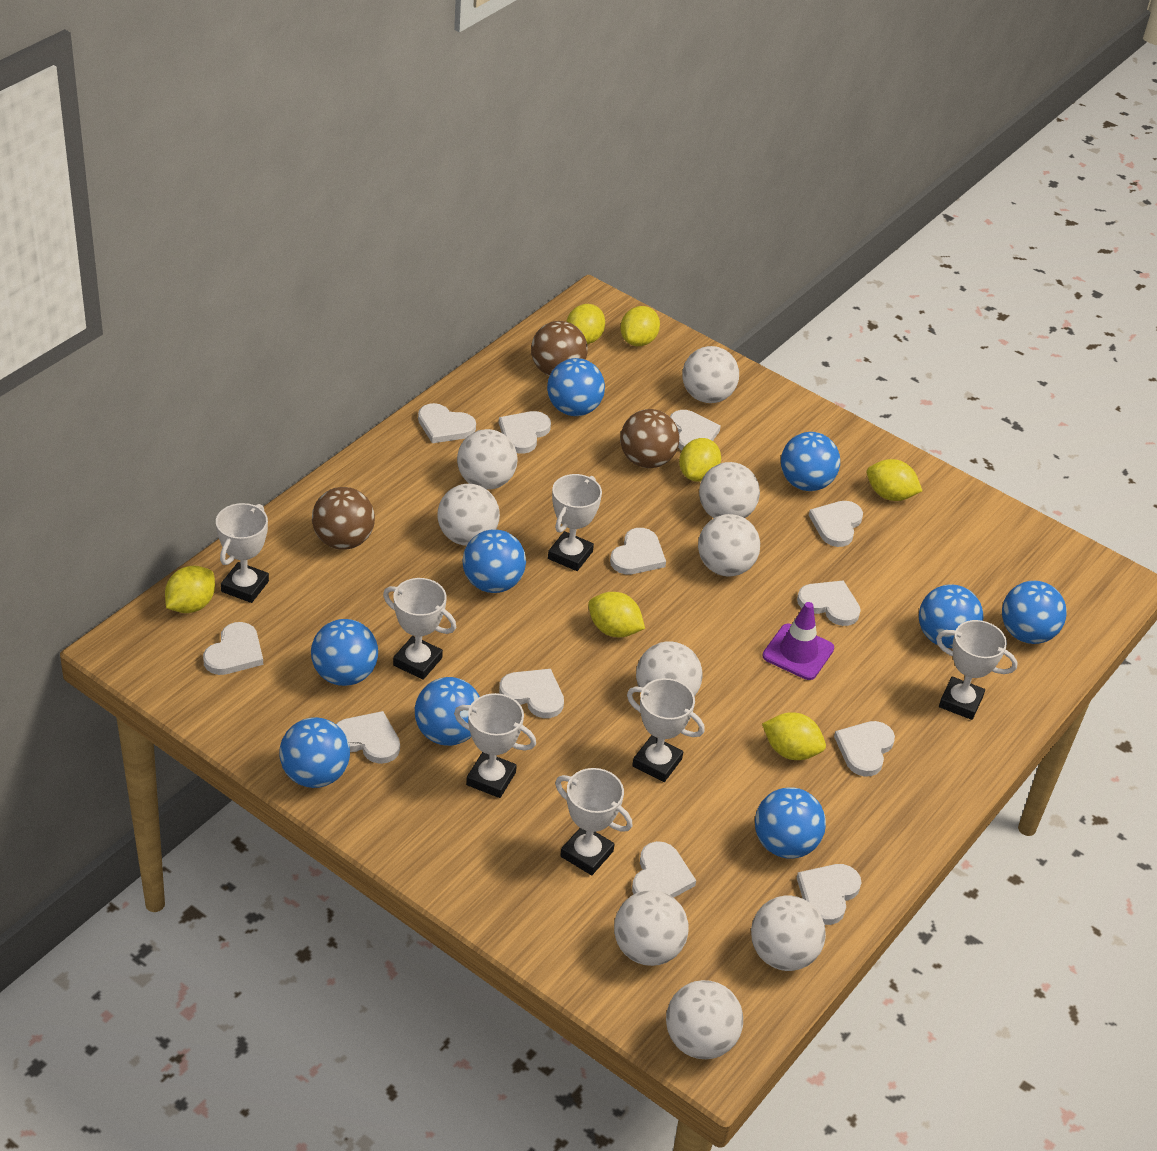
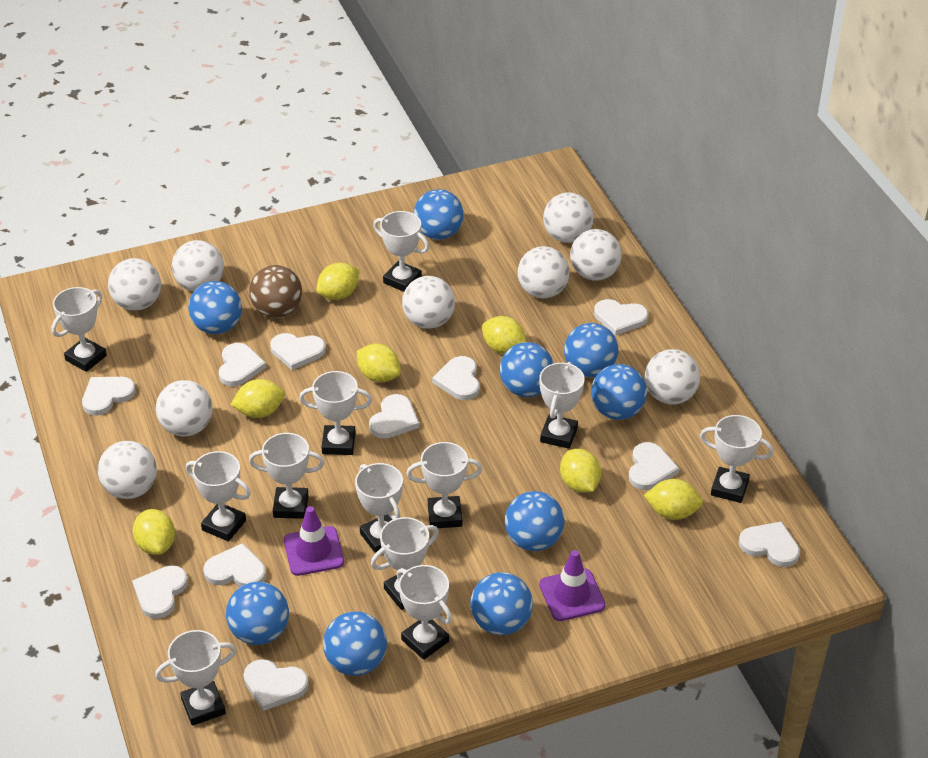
brown ball: [312,487,375,550] [531,321,588,376] [620,409,679,468] = 3 -> [249,265,302,318] = 1
purple traffic cone: [762,602,834,680] = 1 -> [284,506,344,576] [539,550,606,621] = 2
white heart: [203,622,263,675] [336,711,400,764] [418,403,476,443] [499,411,551,454] [499,669,564,718] [610,528,666,574] [632,841,696,898] [670,410,721,451] [797,580,861,626] [797,864,862,925] [809,501,863,547] [834,721,895,777] = 12 -> [82,377,136,416] [132,565,188,619] [203,543,266,587] [218,343,267,387] [244,659,309,711] [270,333,326,370] [369,394,419,439] [432,356,480,400] [594,299,648,336] [629,442,679,490] [739,521,800,567] = 11
white trophy: [216,503,269,603] [383,578,456,680] [454,693,536,798] [548,474,602,571] [555,768,632,875] [627,678,705,782] [936,620,1018,720] = 7 -> [51,287,107,372] [155,630,236,726] [186,451,251,541] [249,433,324,519] [299,371,372,455] [355,463,403,553] [371,517,439,610] [373,211,429,292] [397,565,452,660] [406,442,482,528] [539,362,585,449] [700,415,774,503] = 12

